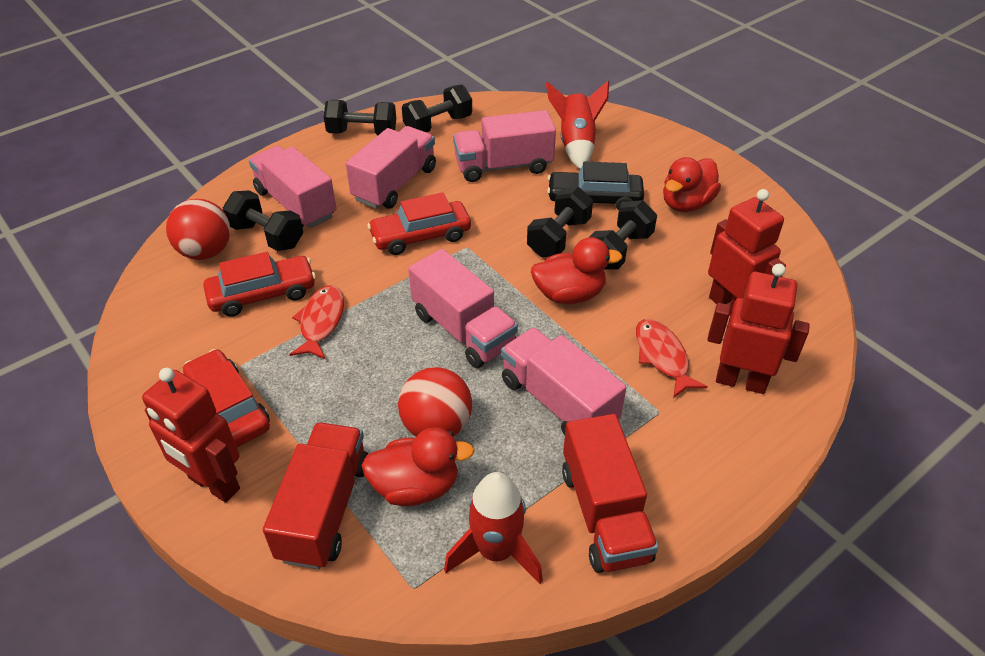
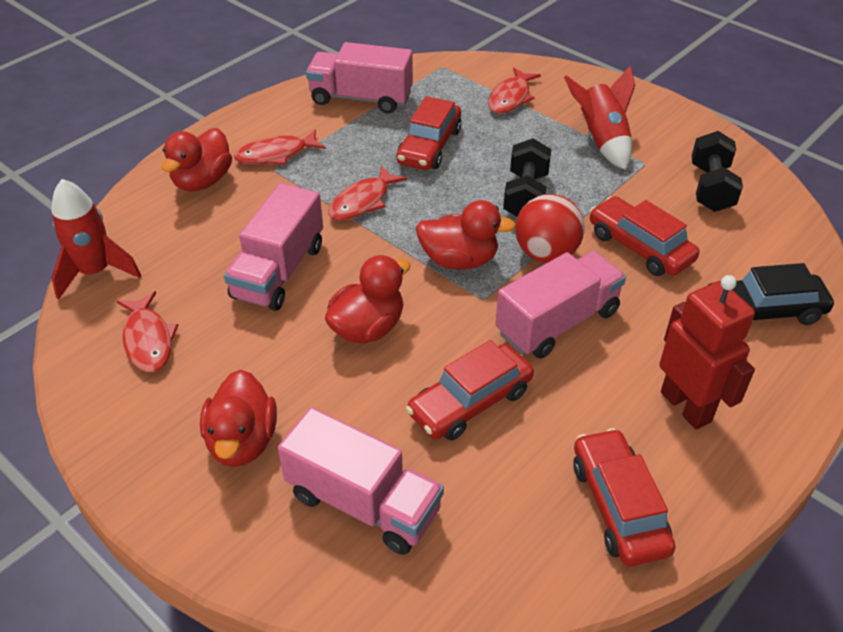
black dumbbell: [223,190,303,251] [324,100,396,135] [402,84,472,132] [527,187,593,257] [588,200,657,270] = 5 -> [503,138,551,217] [691,131,743,212] = 2
pink truck: [249,146,337,228] [346,126,436,209] [408,249,518,368] [453,110,556,182] [501,328,626,435] = 5 -> [224,183,323,311] [278,407,444,555] [306,42,413,113] [495,251,626,358] = 4
red ball: [166,199,231,260] [398,367,472,437] = 2 -> [515,194,585,263] = 1
red car: [183,349,270,447] [204,252,316,317] [367,192,471,255] = 3 -> [396,96,461,170] [406,340,534,441] [573,428,676,566] [590,196,700,276] = 4
red duck: [361,427,475,506] [531,237,623,304] [663,157,721,212] = 3 -> [161,128,232,191] [200,369,277,467] [325,255,411,343] [416,200,516,269] = 4
red fish: [289,285,344,359] [636,319,708,398] = 2 -> [117,291,179,373] [234,129,326,165] [328,165,407,221] [488,68,541,114] = 4
red robot: [142,368,240,503] [707,264,810,394] [708,189,786,315] = 3 -> [659,275,755,430] = 1
red truck: [263,423,368,569] [562,414,658,573] = 2 -> none = 0

